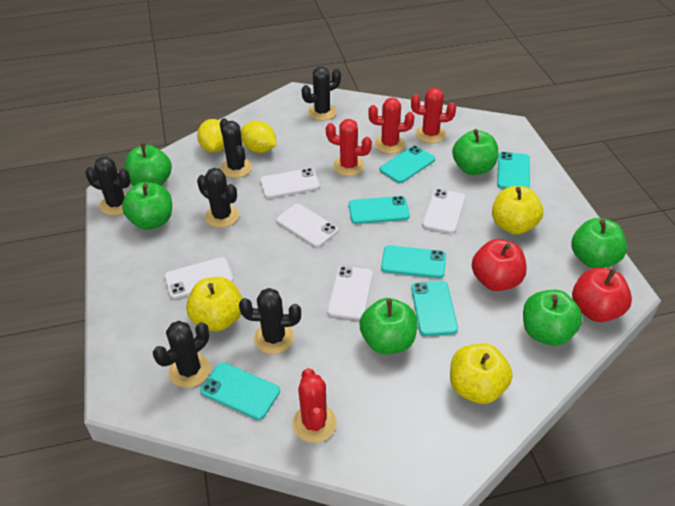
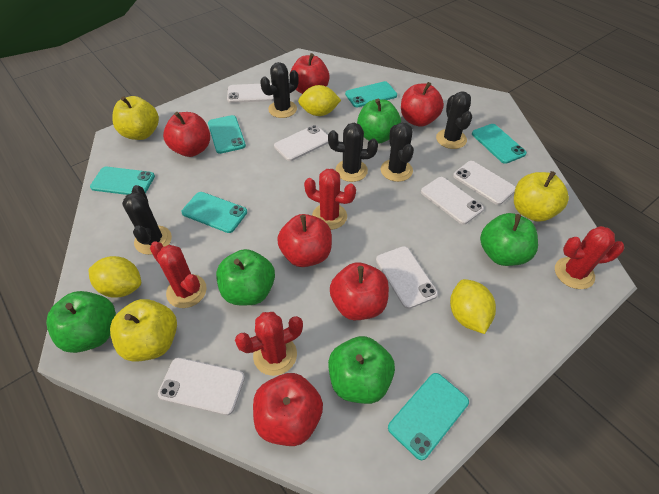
black cactus: [85,157,130,215] [153,321,211,388] [197,168,239,228] [220,118,252,178] [239,288,301,354] [301,66,341,120] = 6 -> [122,185,172,255] [260,62,299,118] [328,123,378,182] [381,122,414,182] [436,91,472,149] = 5
green apple: [122,182,172,230] [124,143,172,186] [359,298,417,354] [452,129,498,175] [523,290,583,346] [572,218,627,268] = 6 -> [46,291,116,353] [216,249,275,305] [328,336,395,404] [357,99,401,144] [480,213,538,266] = 5
red apple: [472,239,527,291] [572,268,632,322] = 2 -> [163,112,210,157] [253,373,323,446] [277,214,332,267] [290,53,330,94] [330,262,389,320] [401,82,444,127] = 6
white phone: [165,257,233,299] [260,168,320,198] [276,204,338,247] [327,266,373,320] [422,189,465,234] = 5 -> [158,358,245,415] [227,83,274,103] [274,125,328,161] [376,246,438,309] [421,177,484,224] [453,161,516,205] = 6
yellow lemon: [197,119,224,153] [241,121,276,153] = 2 -> [88,256,141,298] [298,85,341,116] [450,279,496,334] = 3

